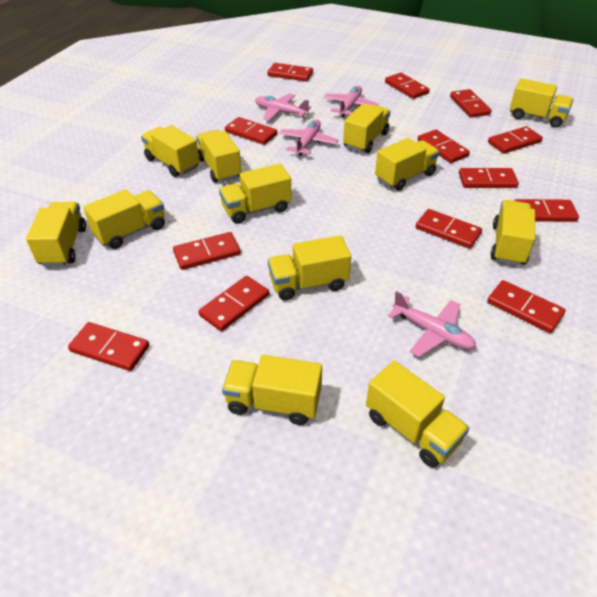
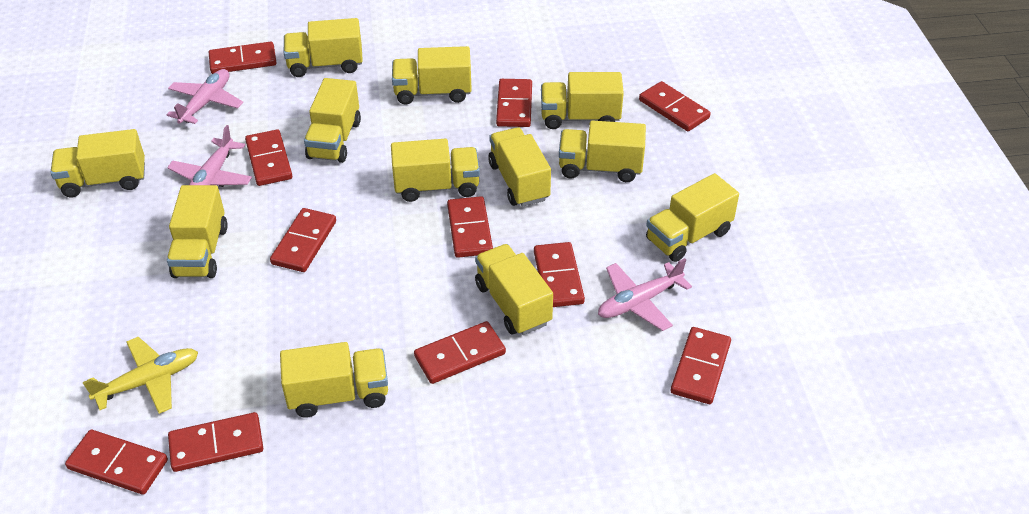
pink plane: [255,94,311,121] [279,119,338,156] [324,86,378,117] [388,291,476,357] = 4 -> [167,69,243,124] [167,125,252,187] [598,258,692,331] = 3
red domino: [68,322,150,371] [173,232,241,270] [198,276,269,331] [225,117,277,145] [267,63,313,81] [385,73,430,99] [416,209,482,249] [418,129,470,163] [450,89,491,118] [459,168,519,188] [487,280,566,333] [488,126,543,154] [514,199,579,222] = 13 -> [65,430,168,495] [168,412,263,472] [209,42,277,74] [245,129,292,186] [270,208,336,272] [414,321,506,384] [447,196,493,258] [496,79,532,127] [534,242,585,307] [639,81,711,131] [671,327,731,404] = 11
yellow plane: none = 0 -> [82,337,198,414] = 1

